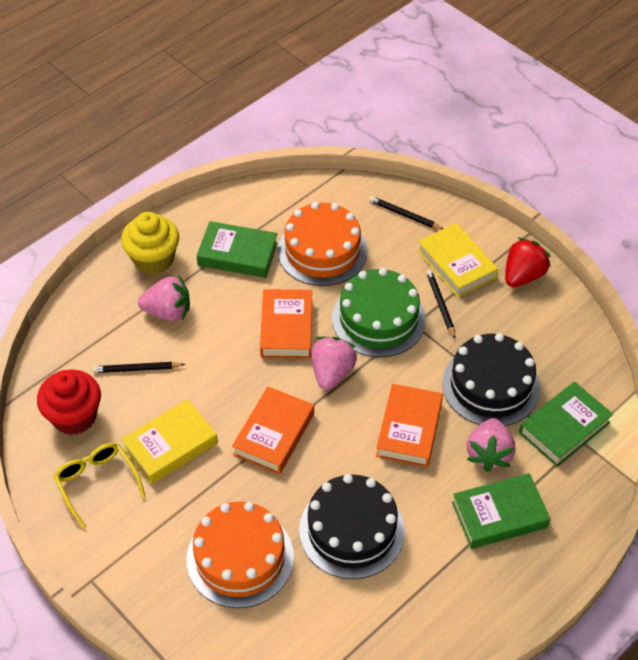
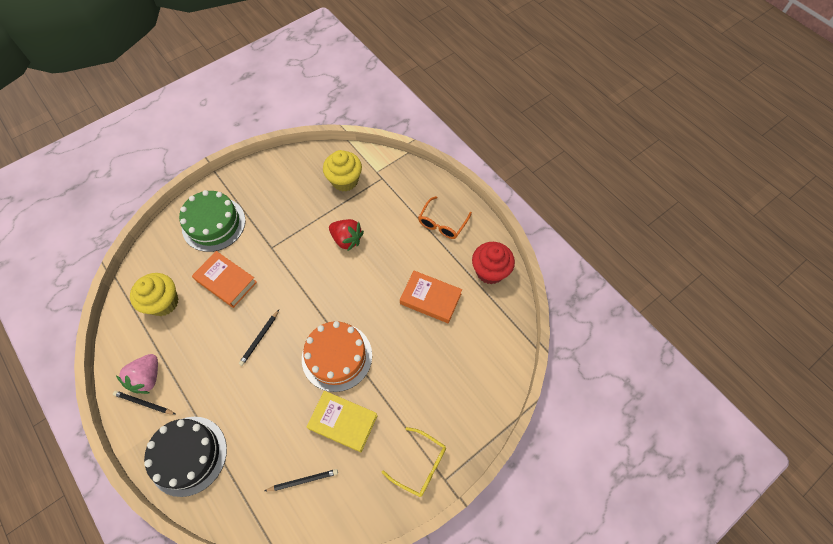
black cake: [299,474,405,579] [442,333,540,426] = 2 -> [144,417,227,497] = 1
green book: [196,221,278,278] [452,473,551,549] [519,382,613,467] = 3 -> none = 0
orange book: [232,387,314,474] [260,289,312,358] [376,384,443,467] = 3 -> [192,251,257,308] [400,271,462,324] = 2
orange cake: [187,501,294,608] [278,202,368,286] = 2 -> [302,321,372,392] = 1
orange glasses: none = 0 -> [418,196,472,239] = 1
pink strawberry: [138,275,190,321] [311,336,357,390] [467,418,515,472] = 3 -> [116,354,158,394] = 1
yellow book: [121,399,218,484] [417,223,498,298] = 2 -> [306,391,378,452] = 1
yellow cupcake: [121,212,179,275] = 1 -> [130,273,178,316] [323,150,362,191] = 2

